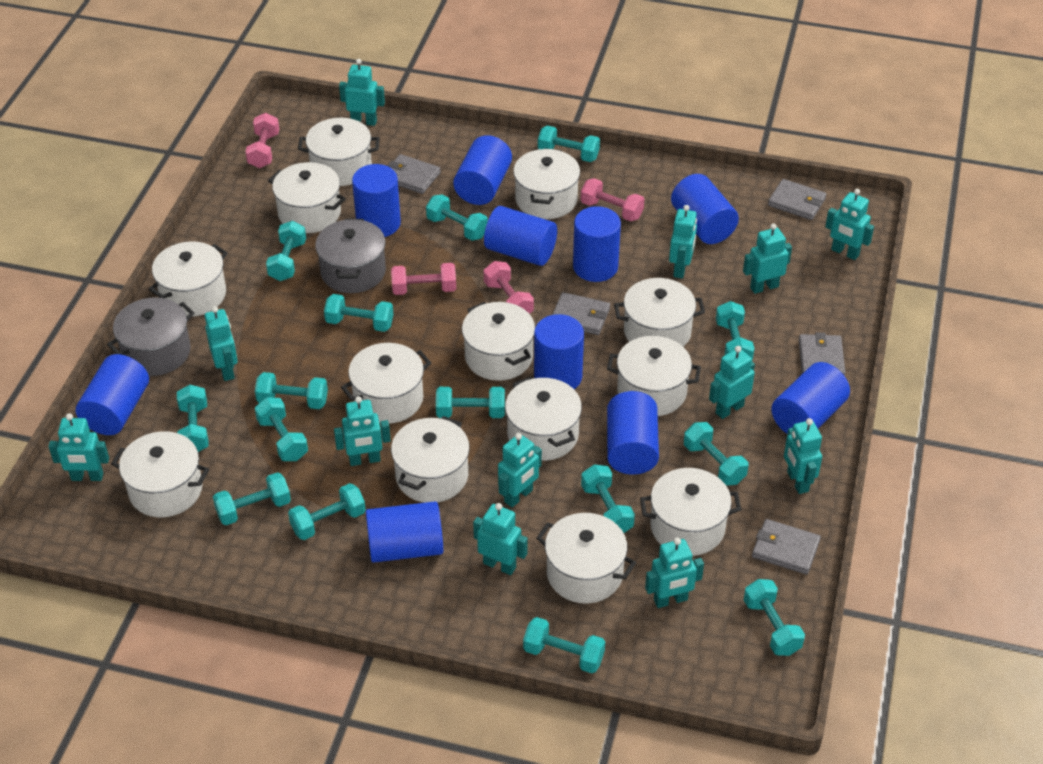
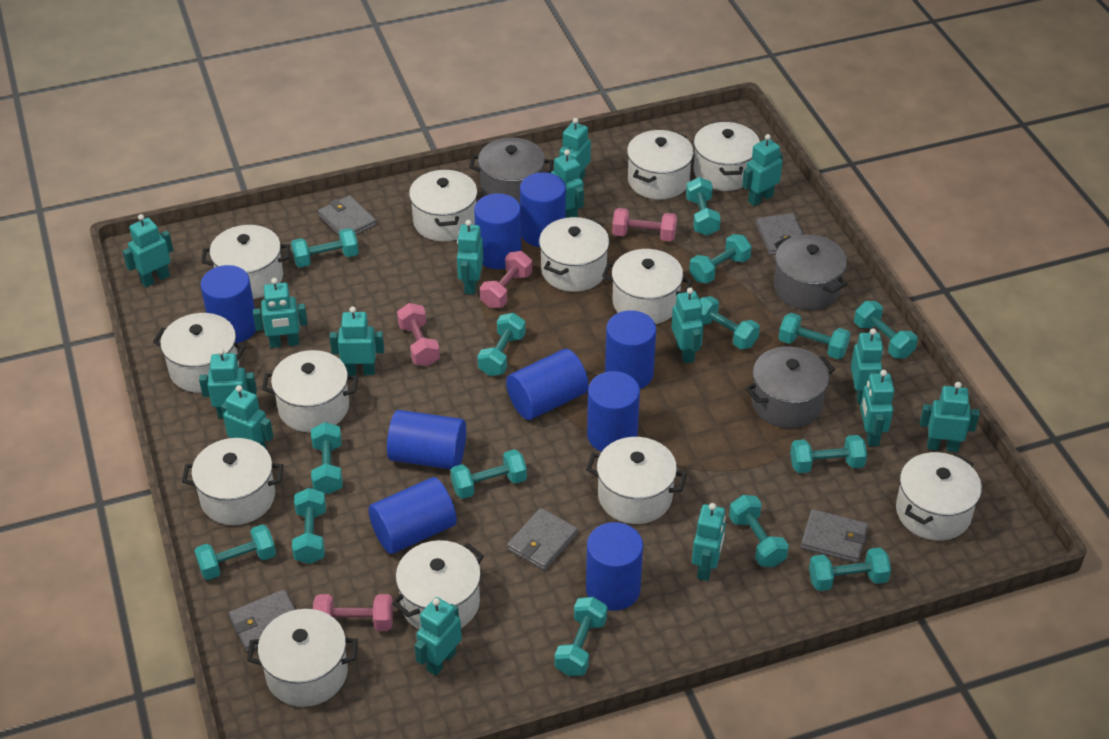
blue cylinder: [76,354,149,435] [352,164,401,237] [366,501,443,563] [453,135,512,205] [484,206,557,266] [534,314,584,389] [573,206,621,282] [607,391,659,474] [671,174,739,244] [771,362,850,434] = 10 -> [200,265,256,343] [369,477,457,554] [387,410,466,469] [474,193,522,269] [506,349,589,420] [520,172,566,247] [586,522,643,611] [587,371,640,452] [605,310,656,389] = 9
grey pot: [107,297,194,376] [315,219,386,293] = 2 -> [469,138,553,204] [746,346,835,428] [774,235,847,310] = 3
turquoise robot: [48,413,109,481] [205,306,238,381] [334,396,391,466] [339,59,385,126] [473,503,528,575] [498,433,542,507] [645,538,704,608] [669,205,697,278] [709,346,755,419] [743,223,792,294] [784,418,822,494] [825,189,874,260] = 12 -> [123,214,173,287] [199,348,257,418] [221,385,273,449] [253,278,308,348] [330,306,384,376] [414,597,462,676] [457,220,484,295] [551,149,584,218] [559,118,591,180] [672,287,704,363] [692,503,726,581] [742,134,783,206] [851,328,884,405] [860,370,894,446] [920,382,979,452] = 15

